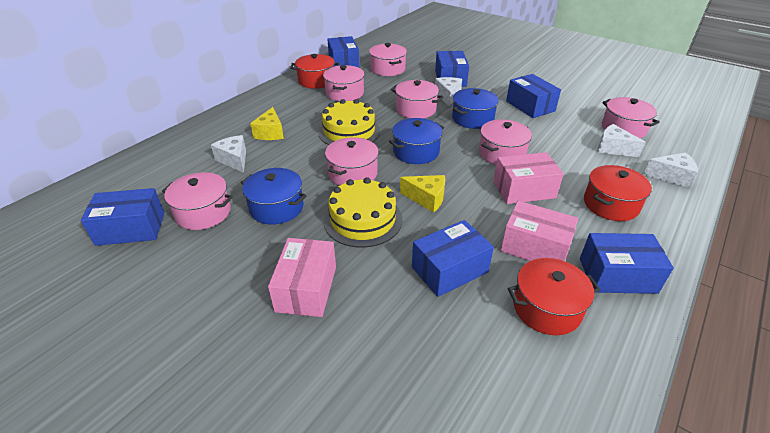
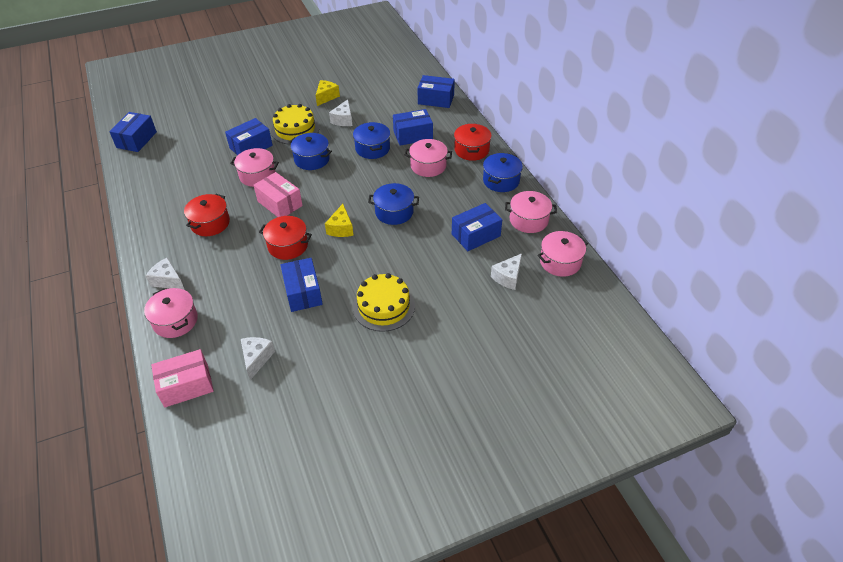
blue pot: [241,168,306,224] [389,118,444,164] [452,88,499,129] = 3 -> [289,133,332,170] [353,122,390,159] [368,183,419,225] [483,153,523,192] = 4
pink box: [268,238,336,317] [493,152,564,204] [500,201,578,261] = 3 -> [151,349,214,407] [253,172,303,217] = 2
pink pot: [162,172,233,230] [323,65,365,101] [325,137,379,186] [369,43,407,76] [391,80,443,118] [479,119,532,165] [602,97,660,138] = 7 -> [144,288,198,338] [230,148,279,187] [405,139,452,177] [505,191,557,233] [537,231,588,277] = 5

